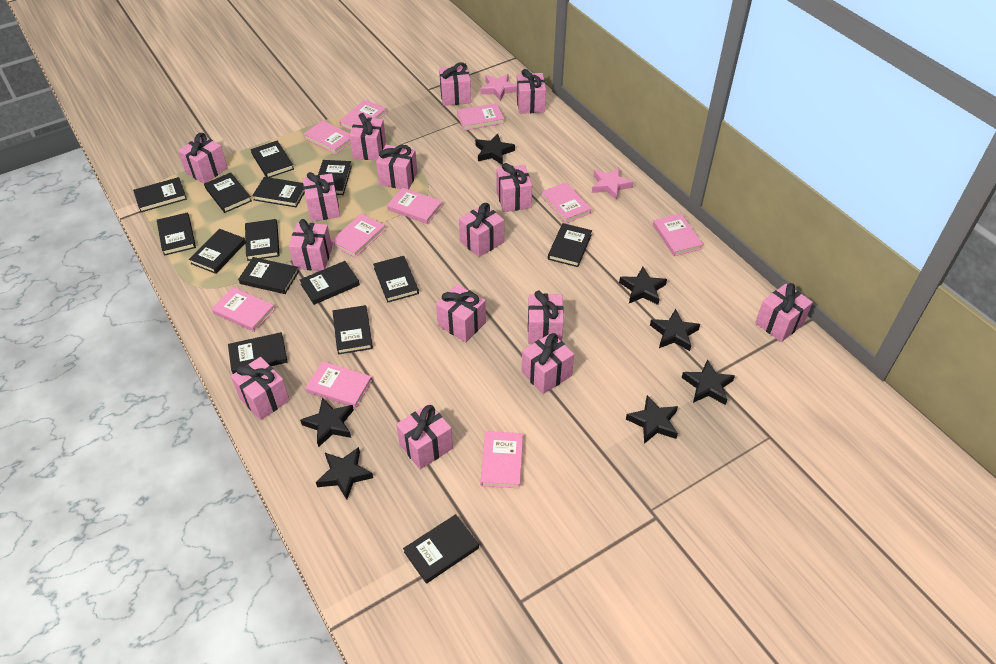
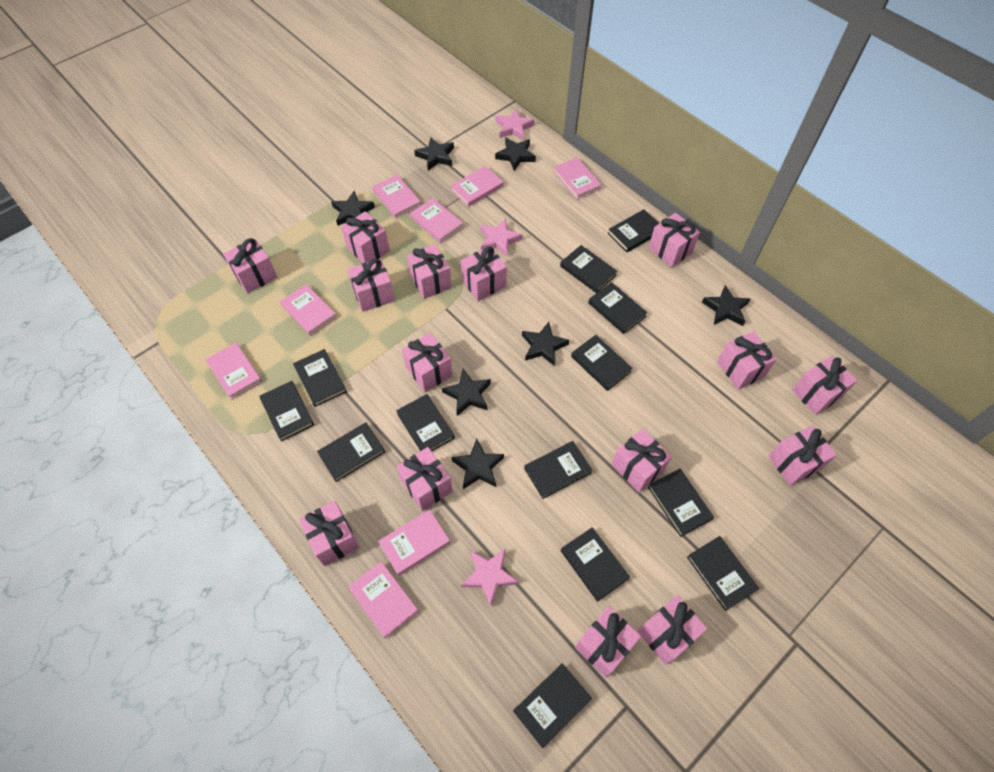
black book: [133,177,187,212] [157,213,196,256] [189,229,246,274] [204,172,252,213] [228,332,287,374] [238,257,299,294] [245,219,280,261] [251,141,294,178] [252,177,304,207] [300,261,360,305] [318,160,352,195] [332,305,373,355] [373,256,419,303] [403,514,479,583] [548,223,592,267] = 15 -> [259,381,314,441] [293,349,347,407] [317,423,385,482] [396,394,455,451] [513,663,592,748] [524,441,592,499] [560,245,618,293] [561,527,630,602] [571,335,633,391] [588,282,647,334] [608,209,659,252] [648,469,714,537] [687,536,759,611] = 13
pink book: [212,287,275,332] [304,120,350,155] [305,361,372,408] [331,213,386,258] [339,100,387,130] [387,187,442,224] [457,103,504,131] [480,431,523,488] [541,182,591,224] [653,213,703,256] = 10 -> [205,343,262,400] [280,284,337,336] [348,561,418,638] [373,175,421,218] [378,509,450,576] [410,198,463,243] [451,166,503,207] [553,157,602,200] = 8
pink star: [480,74,517,101] [592,167,633,200] = 2 -> [461,549,519,606] [480,218,523,257] [496,109,534,140] = 3

